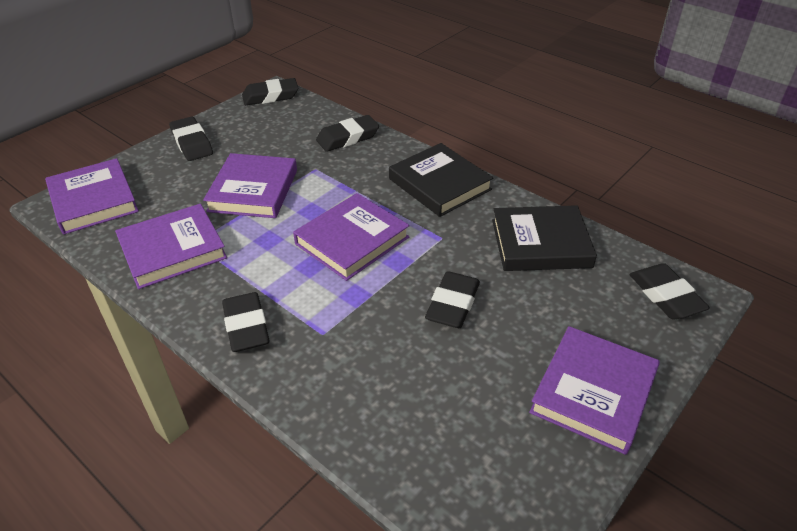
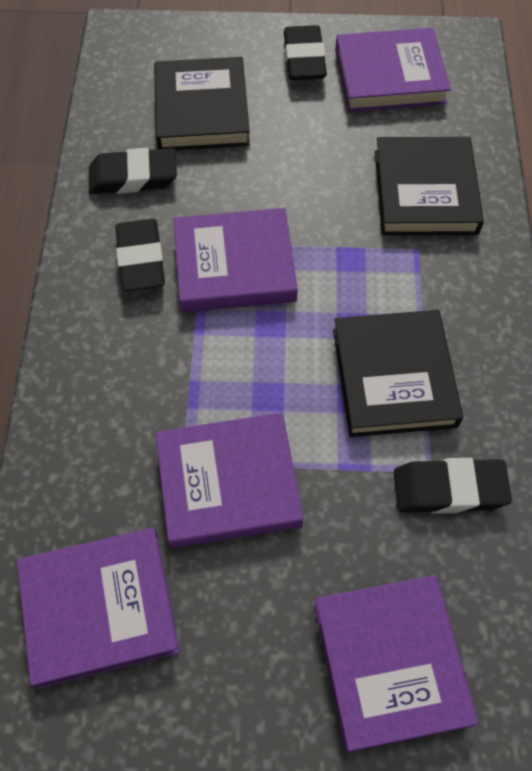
black book: [389,143,493,217] [492,205,597,271] = 2 -> [154,57,250,150] [333,310,463,437] [375,137,484,235] = 3
black eraser: [169,116,213,161] [222,292,269,352] [242,78,299,105] [316,115,379,152] [425,271,480,328] [630,263,710,319] = 6 -> [89,148,177,194] [115,219,165,292] [284,25,327,80] [394,458,512,514] = 4

